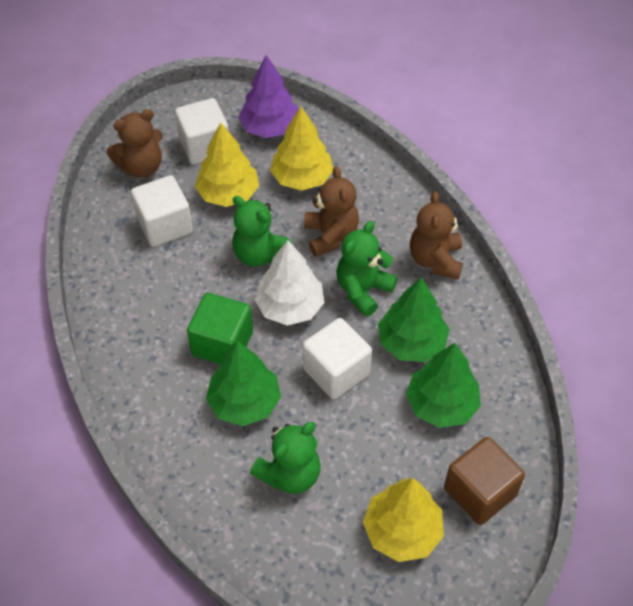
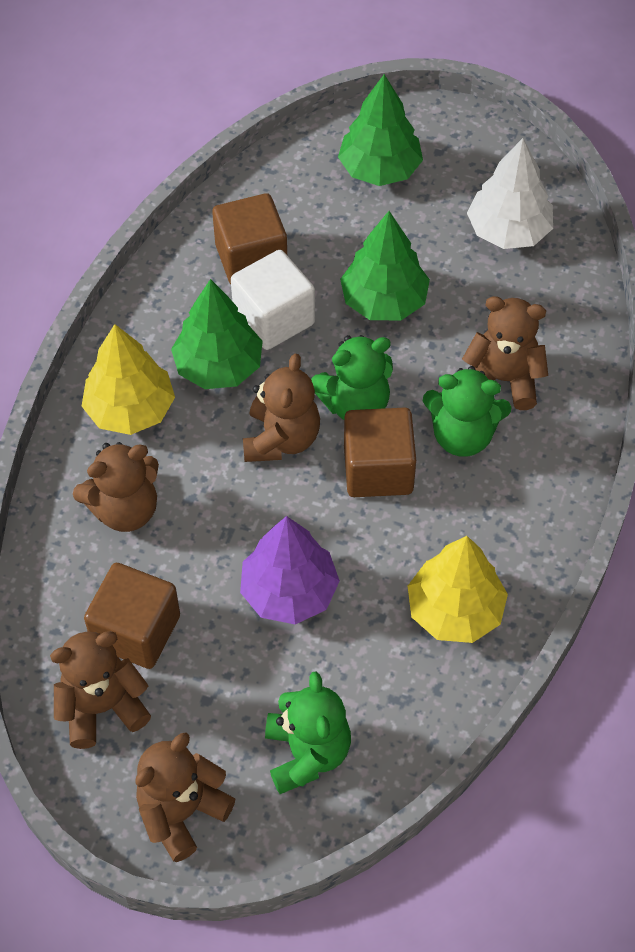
brown cube: [444,437,525,525] = 1 -> [84,563,180,669] [212,193,287,284] [344,408,416,497] = 3
brown teddy bear: [106,109,163,178] [304,166,359,257] [410,191,463,279] = 3 -> [50,631,151,749] [73,442,159,532] [135,733,236,862] [243,354,320,462] [462,296,548,410] = 5
green cube: [187,293,253,364] = 1 -> none = 0
white cube: [131,175,193,247] [175,98,229,164] [303,318,372,399] = 3 -> [231,250,315,350] = 1
yellow tree: [195,122,259,207] [270,106,333,191] [363,478,444,562] = 3 -> [82,324,175,435] [408,536,508,643] = 2

